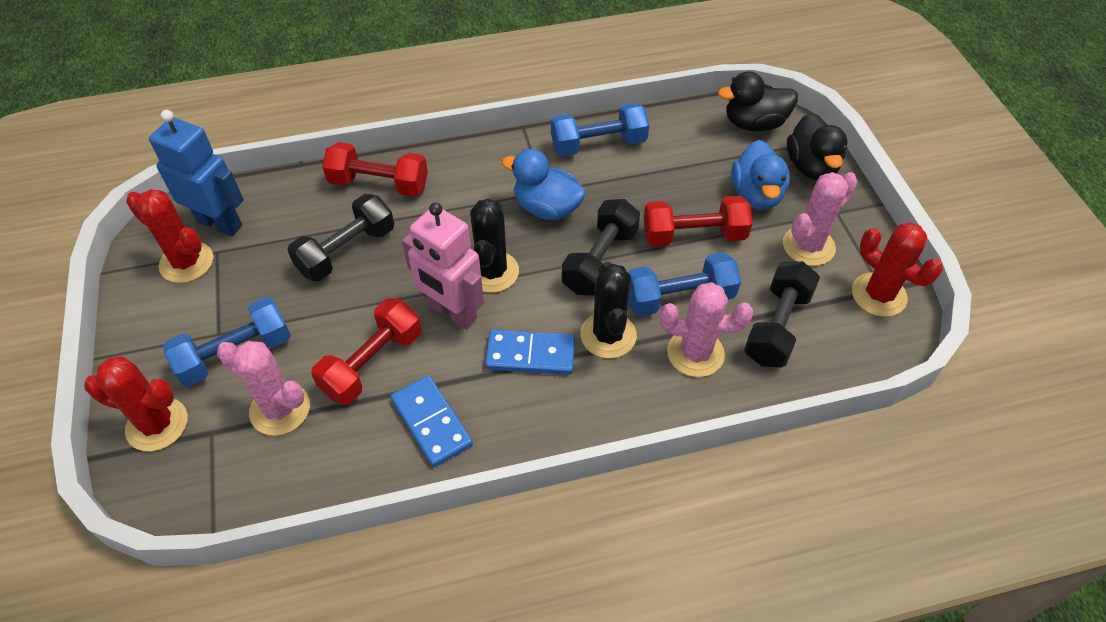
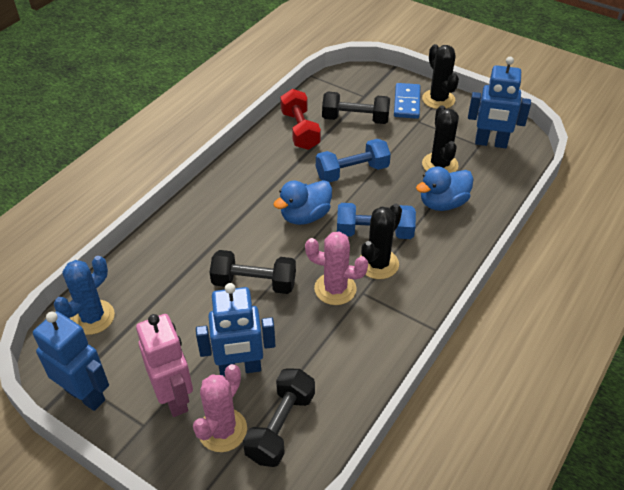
black cactus: [470,199,519,293] [580,262,637,358] = 2 -> [360,204,402,279] [422,44,459,109] [422,106,459,173] = 3
black duck: [718,71,798,131] [787,113,848,180] = 2 -> none = 0
blue cactus: none = 0 -> [54,256,115,335] = 1
blue domino: [391,375,473,467] [485,330,575,375] = 2 -> [394,83,420,119] = 1
blue dumbbell: [163,297,291,387] [551,103,649,156] [628,252,741,316] = 3 -> [316,139,391,182] [337,203,416,239] = 2
blue robot: [149,110,244,236] = 1 -> [33,311,109,411] [196,283,276,376] [468,57,531,148] = 3
pink cactus: [217,341,310,436] [660,282,753,377] [783,172,858,266] = 3 -> [193,364,247,452] [305,232,368,305] = 2
red cactus: [84,357,188,451] [126,189,213,283] [852,222,943,317] = 3 -> none = 0
red dumbbell: [311,298,422,405] [322,142,428,197] [644,196,753,247] = 3 -> [280,89,321,150] = 1

